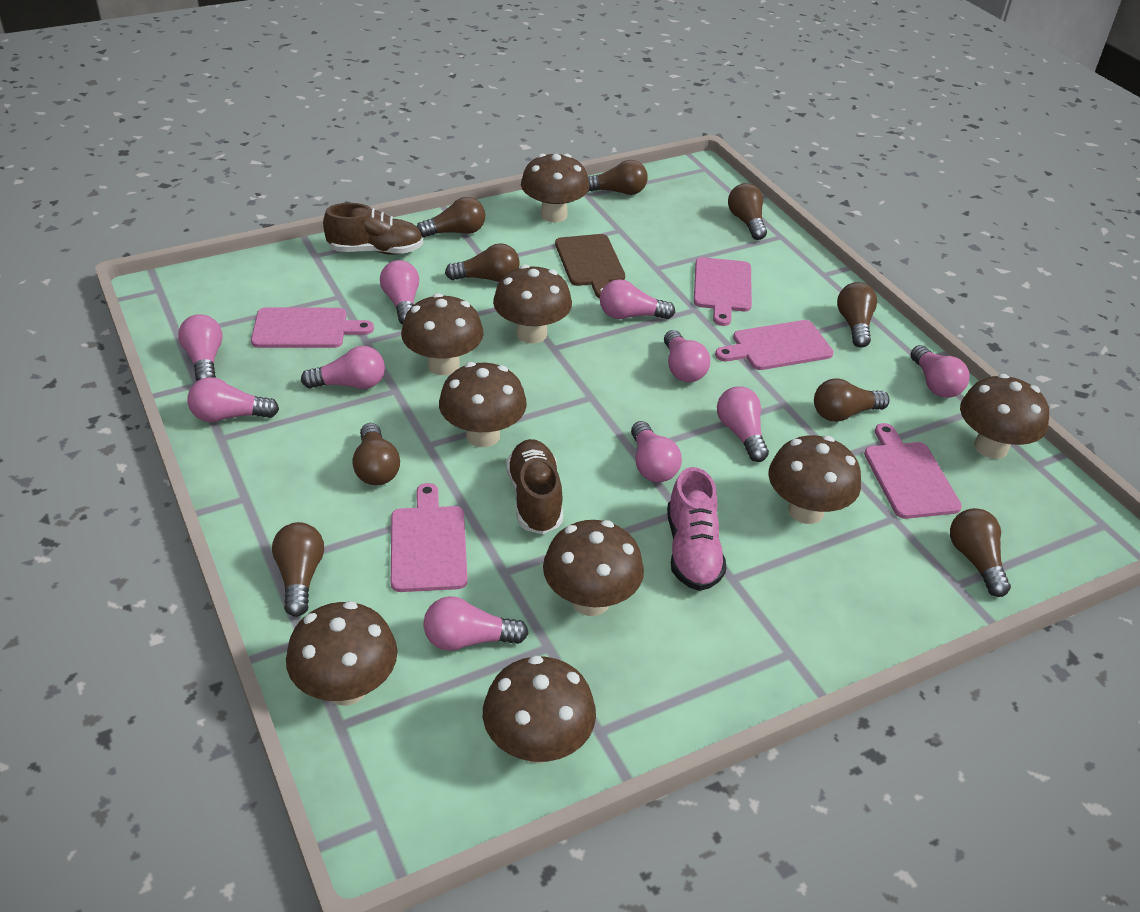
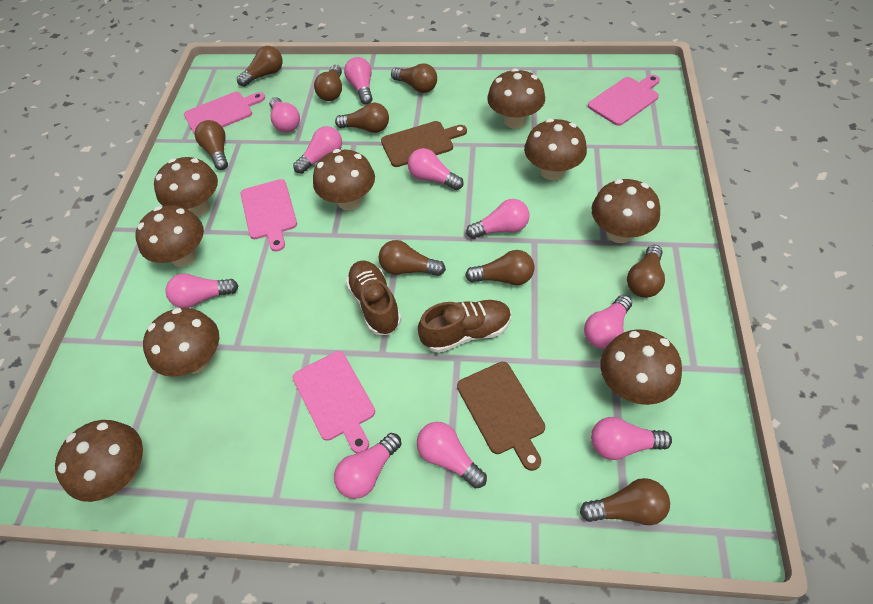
brown cutting board: [555,234,625,299] = 1 -> [381,121,467,167] [457,362,545,471] = 2
pink cutting board: [251,307,374,348] [391,483,468,592] [694,257,752,326] [715,320,834,370] [864,423,962,519] = 5 -> [184,92,265,135] [240,179,297,251] [293,351,375,453] [588,75,660,126] = 4
pink shoe: [667,467,727,591] = 1 -> none = 0

